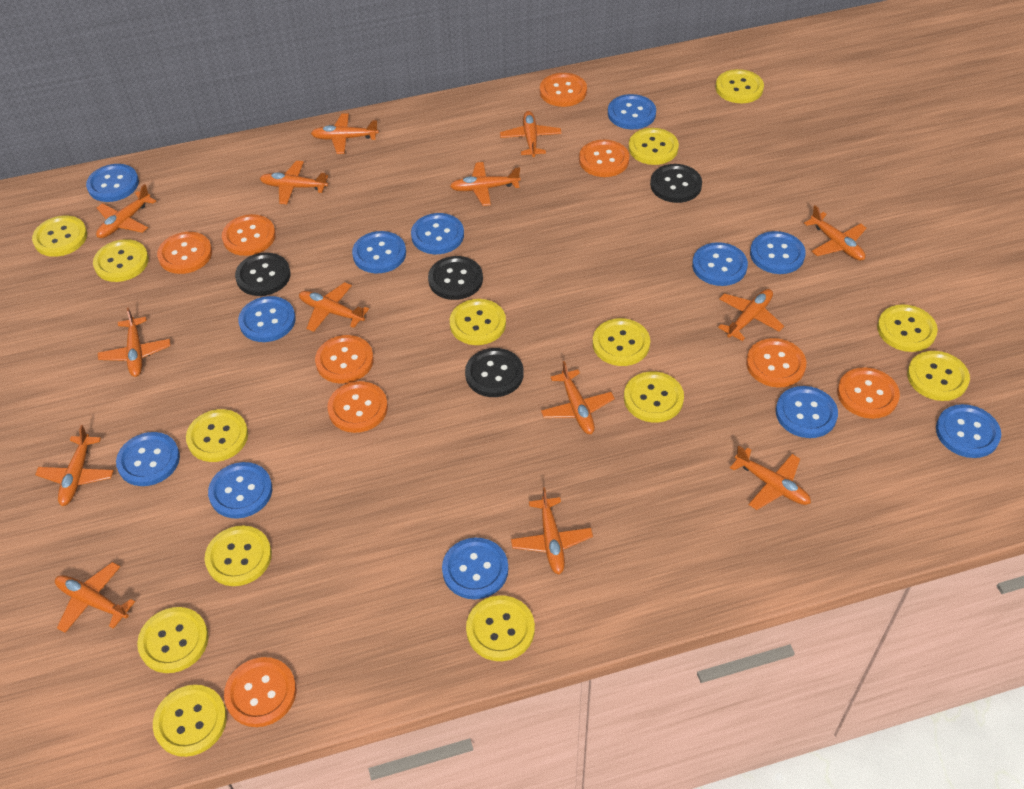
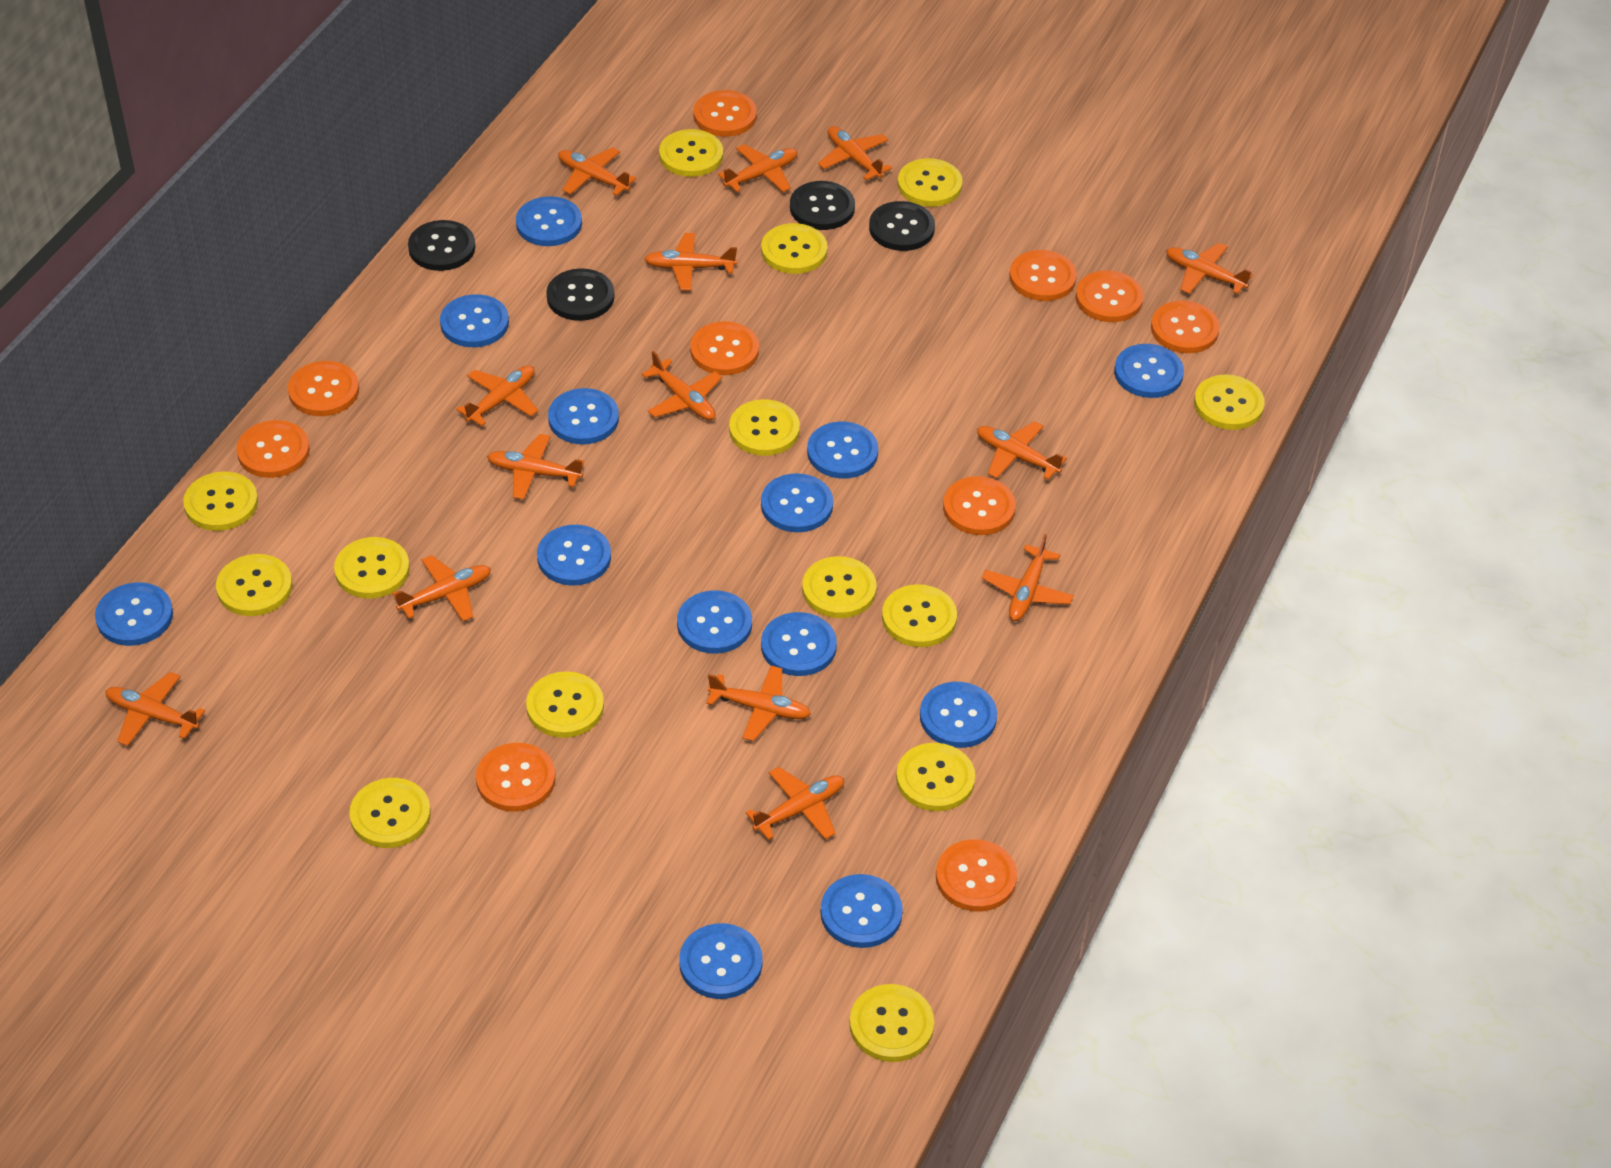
blue button: [86,164,139,202] [116,432,180,486] [208,462,272,519] [238,296,296,342] [352,231,406,273] [411,213,464,254] [442,538,508,599] [608,94,656,130] [692,242,748,286] [750,231,806,274] [776,386,838,438] [936,404,1001,458] = 12 -> [95,582,173,646] [440,294,509,347] [516,196,582,246] [537,525,611,586] [548,388,619,444] [677,590,752,654] [679,923,762,999] [761,473,833,532] [761,612,837,676] [807,422,878,479] [821,874,903,948] [920,682,997,748] [1114,344,1184,398] = 13
orange button: [157,232,212,274] [222,214,276,256] [224,657,296,727] [315,335,374,384] [327,381,388,433] [540,73,587,107] [579,140,629,177] [746,338,806,388] [837,367,900,419] = 9 -> [236,420,310,478] [288,361,359,416] [476,743,555,812] [690,321,759,375] [694,90,757,137] [936,839,1017,912] [943,476,1016,535] [1009,250,1077,301] [1076,270,1144,322] [1151,300,1220,353] = 10

